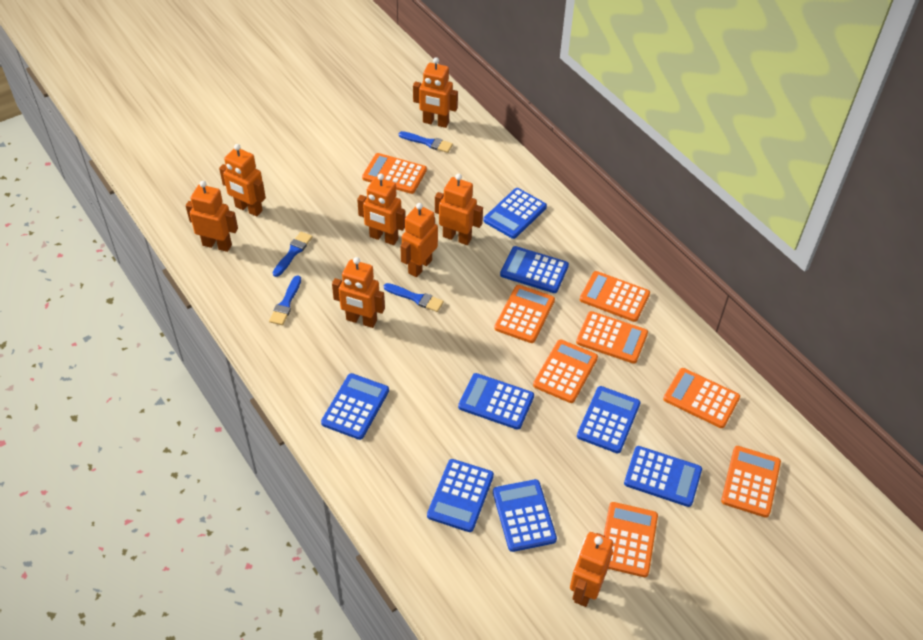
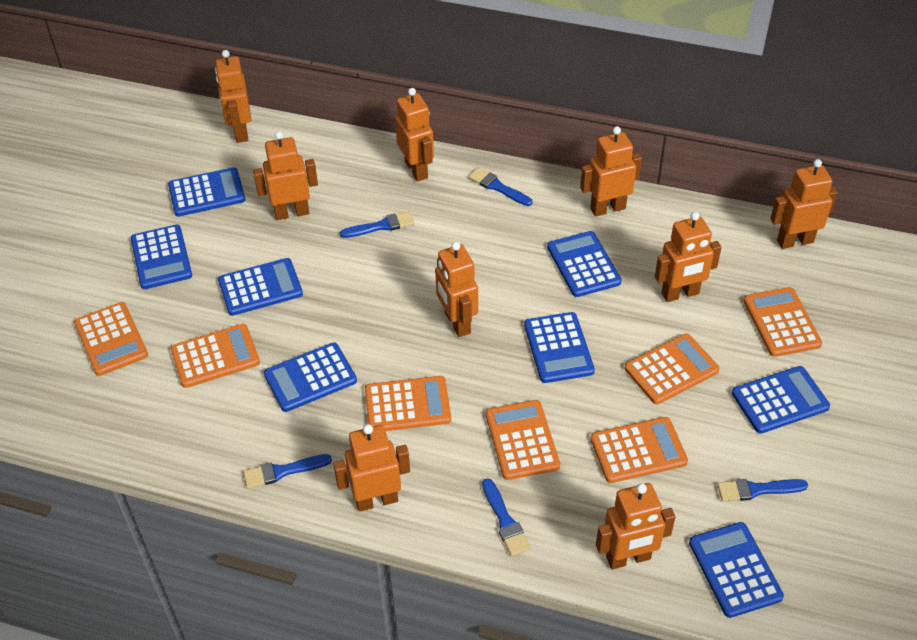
blue brush: [269,275,301,325] [273,232,313,277] [384,283,444,312] [399,131,453,153] = 4 -> [243,454,332,489] [340,211,415,238] [468,168,532,206] [482,478,530,556] [717,479,808,501] = 5
orange calculator: [362,153,427,194] [494,285,555,343] [533,339,598,403] [576,311,648,364] [580,271,650,322] [604,502,658,577] [663,368,740,428] [721,446,781,518] = 8 -> [74,302,148,376] [171,324,260,388] [365,376,451,431] [486,400,560,480] [590,417,688,483] [625,334,720,404] [744,287,822,357] = 7
orange robot: [186,181,238,252] [219,144,266,217] [332,257,385,328] [357,174,406,245] [400,203,438,277] [413,57,458,128] [435,174,483,245] [570,532,613,607] = 8 -> [215,50,251,143] [253,131,318,220] [333,424,410,512] [395,88,434,182] [435,242,478,337] [580,126,642,217] [596,483,676,570] [655,212,722,302] [770,159,838,249] = 9

